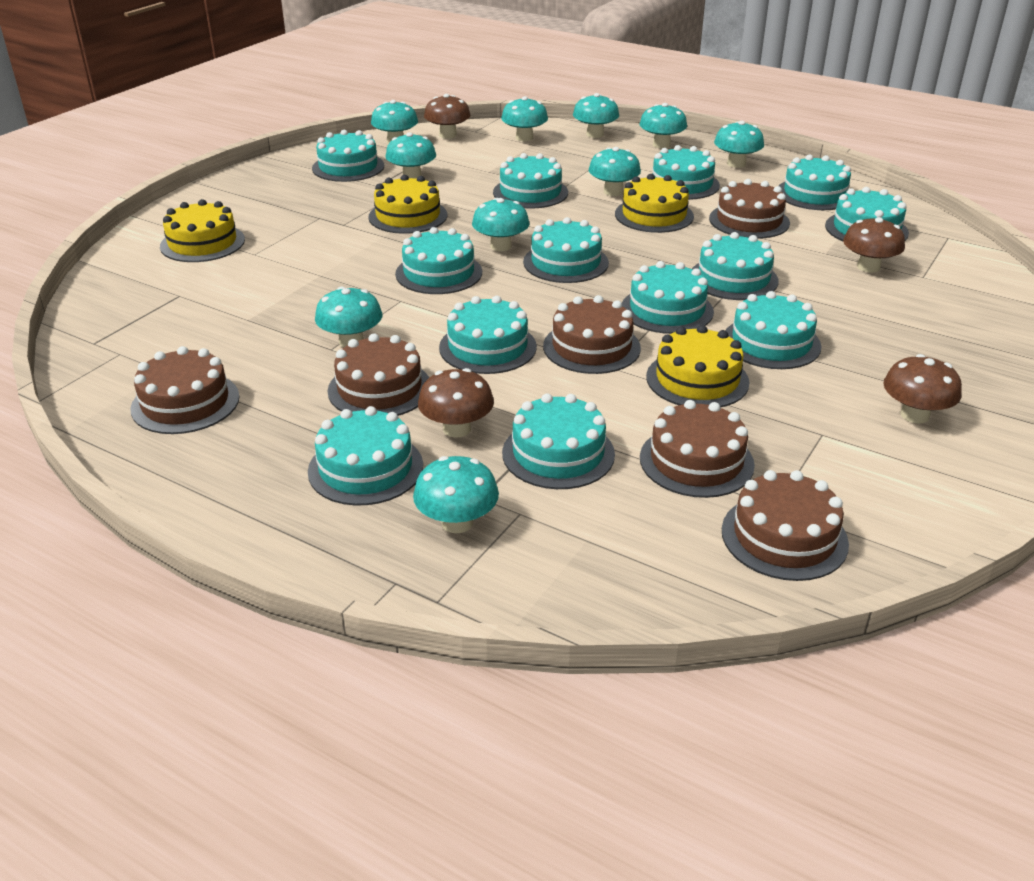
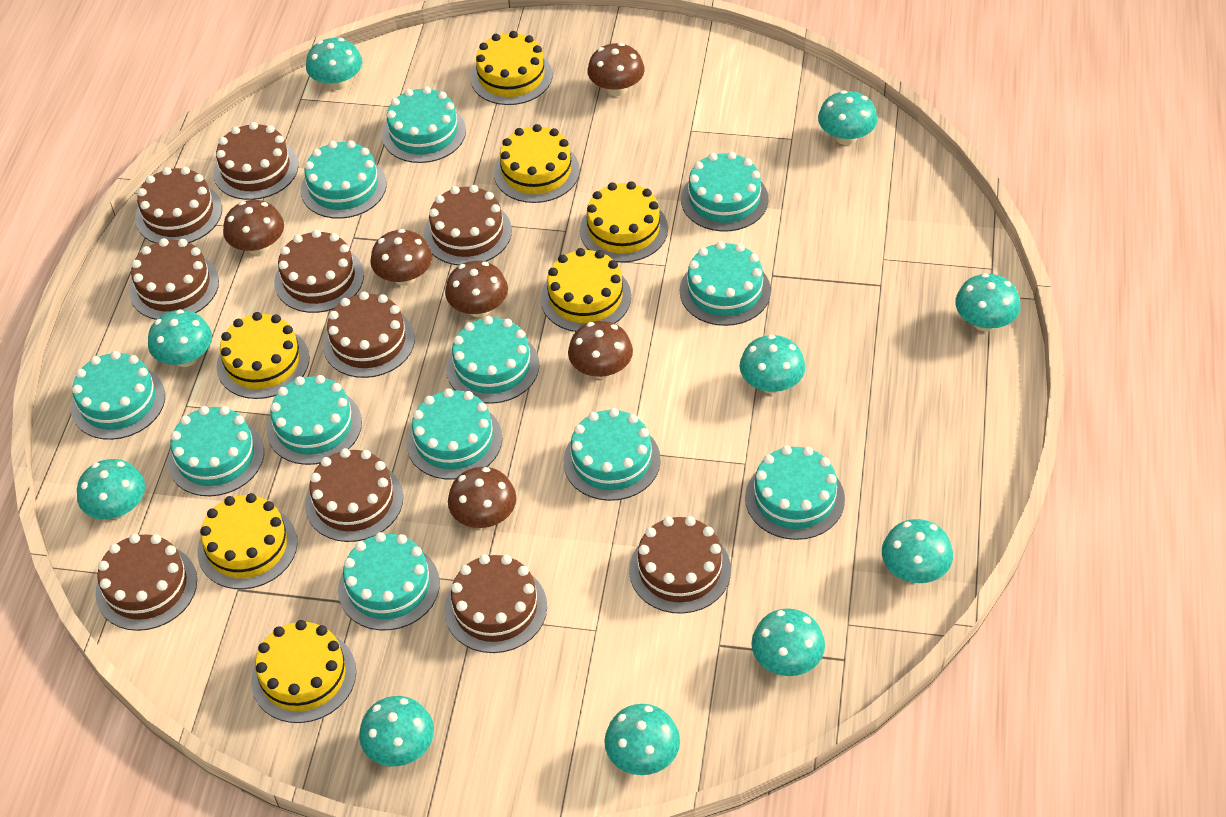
brown cake: [130,346,239,434] [327,334,429,416] [543,295,641,374] [640,400,755,498] [709,179,790,239] [722,470,849,581] = 6 -> [95,534,197,631] [129,238,219,320] [135,167,222,243] [213,122,298,200] [274,230,364,313] [305,448,403,542] [323,292,415,378] [424,185,512,265] [444,554,547,653] [629,516,731,614] = 10
brown mushroom: [418,368,494,438] [424,94,470,139] [843,217,905,273] [883,354,962,424] = 4 -> [223,200,284,255] [370,229,432,286] [445,261,508,317] [448,467,516,528] [568,321,633,379] [587,43,645,96] = 6
turquoise cake: [308,406,423,506] [312,130,384,182] [395,227,482,294] [439,296,537,374] [493,153,568,208] [502,394,615,489] [523,217,609,283] [622,261,714,334] [652,145,720,200] [692,232,779,300] [725,291,821,369] [779,154,851,210] [825,187,909,241] = 13 -> [71,351,165,440] [168,406,264,496] [266,375,362,465] [301,140,387,219] [338,532,440,630] [382,86,466,163] [406,388,502,480] [446,316,540,404] [563,408,661,501] [680,241,771,326] [681,152,769,232] [745,445,845,540] = 12
yellow cake: [160,199,245,262] [368,175,447,234] [615,174,694,233] [646,325,750,407] = 4 -> [197,493,298,589] [217,312,310,399] [251,620,356,723] [471,31,552,105] [494,124,580,203] [540,248,631,332] [580,181,668,263] = 7

